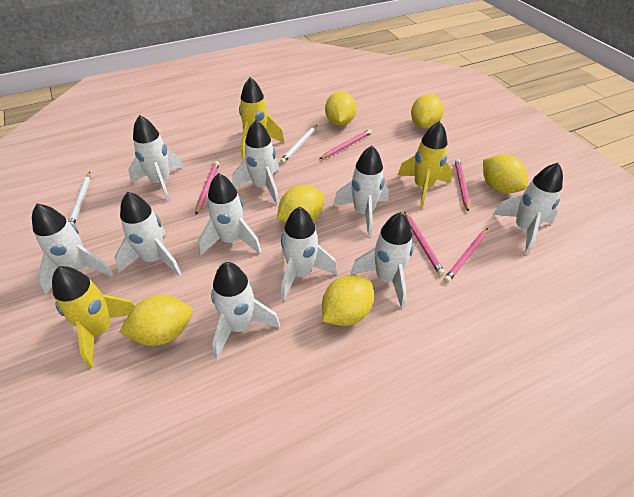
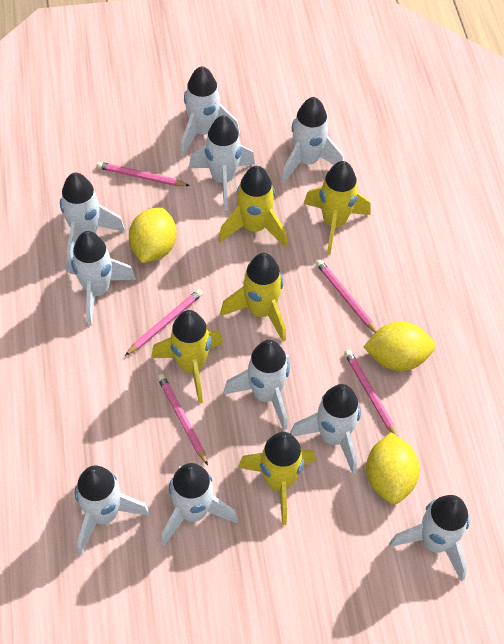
white pencil: [68,172,91,225] [280,125,317,163] = 2 -> none = 0
yellow lemon: [120,295,193,346] [277,185,324,223] [322,275,374,326] [325,91,357,126] [411,94,444,129] [483,154,528,193] = 6 -> [129,207,177,263] [364,321,435,371] [366,432,420,504] = 3
yellow rocket: [52,266,135,368] [239,77,285,159] [397,121,452,209] = 3 -> [151,310,223,404] [219,166,288,248] [220,253,286,342] [238,432,315,525] [304,161,371,255] = 5

